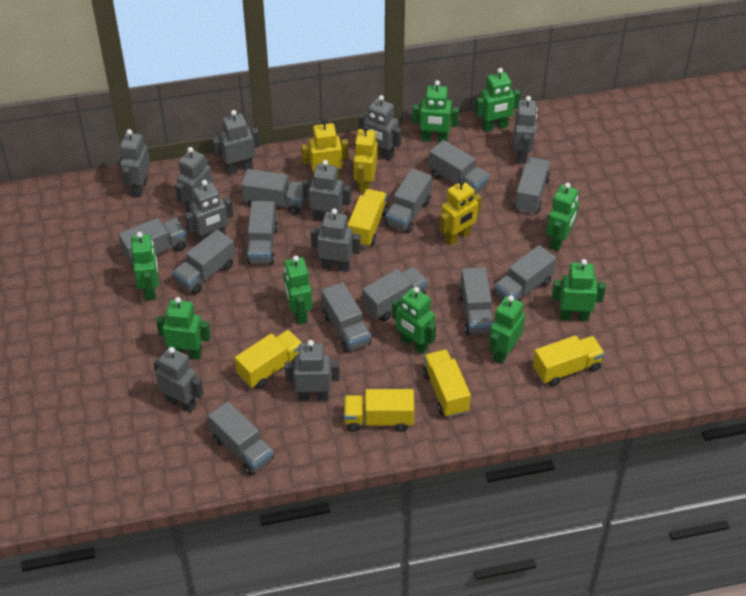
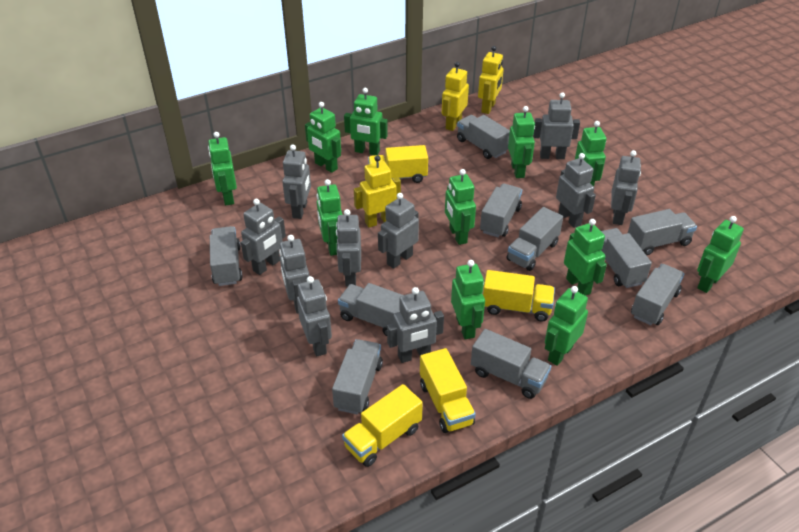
green robot: [131,232,159,301] [156,297,211,360] [283,255,312,324] [392,287,436,354] [413,80,459,143] [475,68,521,132] [489,295,525,364] [546,182,579,251] [552,259,606,321] = 9 -> [208,132,237,206] [305,102,341,173] [316,179,343,256] [344,88,388,155] [445,169,476,245] [451,260,485,339] [508,106,535,178] [545,286,588,366] [564,219,607,296] [575,121,606,186] [697,216,744,293] = 11
grey truck: [118,218,187,265] [173,229,235,295] [208,401,274,476] [241,169,305,214] [246,201,278,265] [321,282,371,353] [362,267,428,321] [385,169,432,233] [429,140,489,195] [459,267,494,335] [494,245,556,302] [514,157,550,214] = 12 -> [210,226,243,286] [332,339,383,414] [338,283,403,336] [457,115,510,159] [471,329,551,399] [480,183,522,237] [507,207,563,271] [601,228,652,288] [628,209,697,255] [631,264,684,325] = 10
yellow truck: [235,330,302,389] [344,389,414,432] [347,189,388,247] [423,349,471,418] [533,335,605,387] = 5 -> [342,384,423,467] [368,145,428,183] [420,348,476,433] [483,270,555,322] = 4

